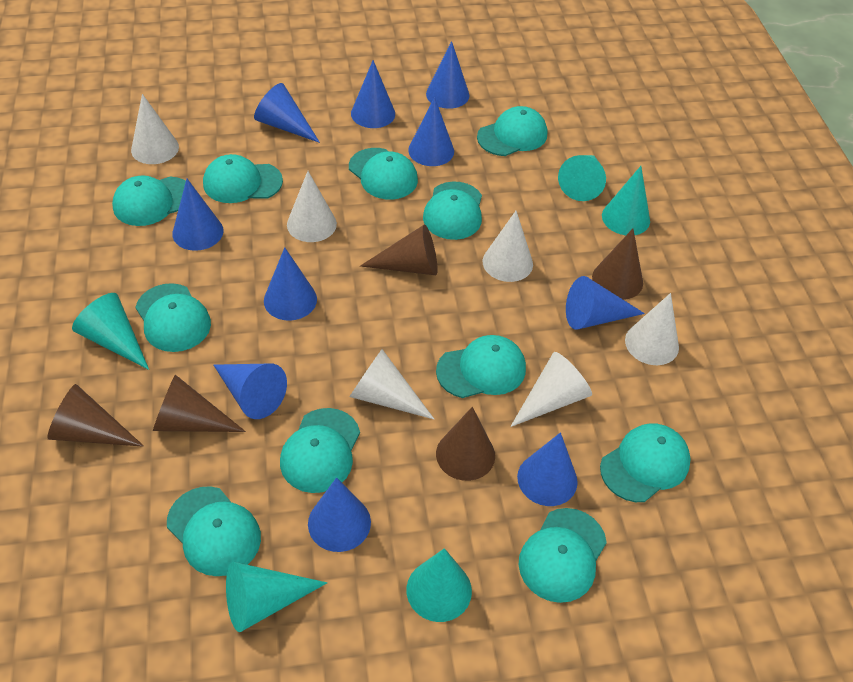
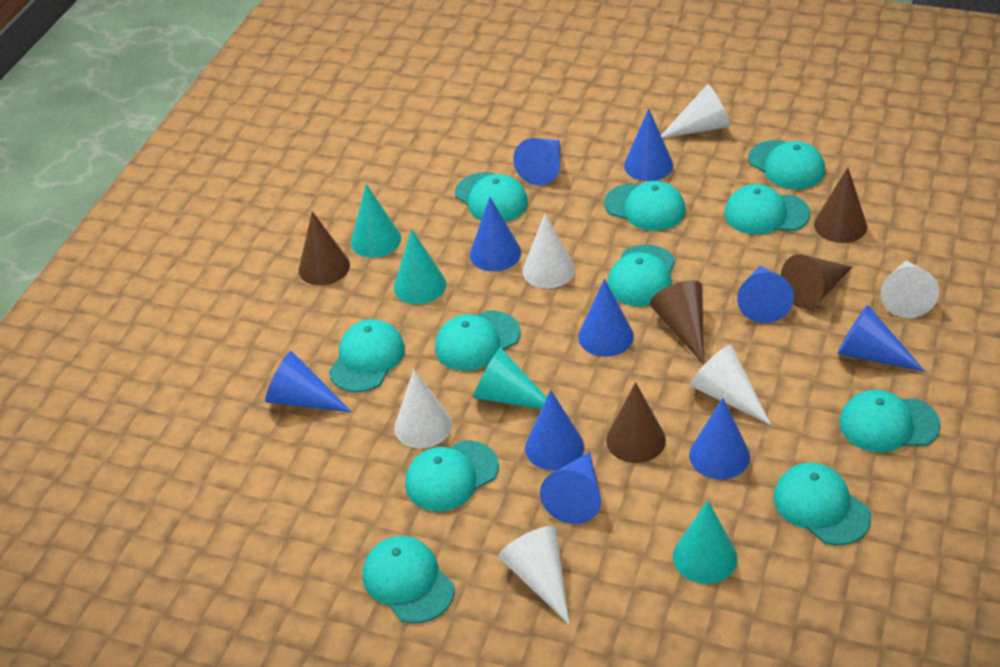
turquoise cone: [72,293,149,370] [226,562,327,632] [406,548,472,622] [558,155,606,201] [602,166,650,235] = 5 -> [351,184,401,258] [394,229,446,304] [473,347,547,409] [673,500,737,584] = 4

